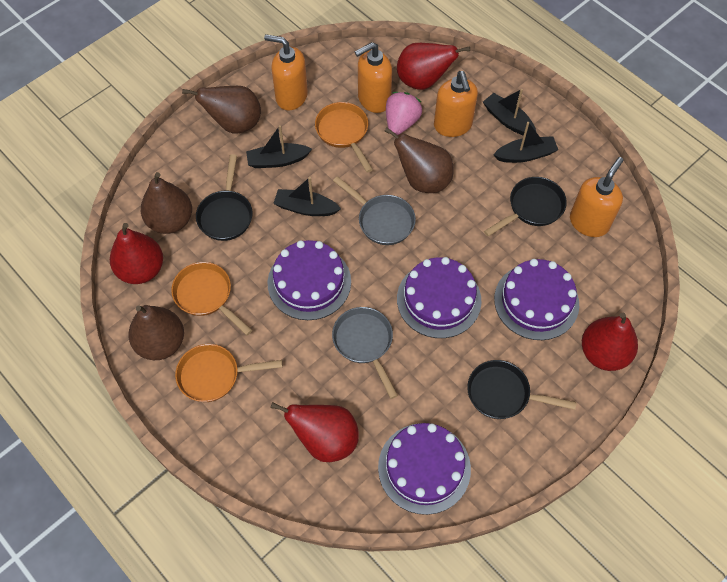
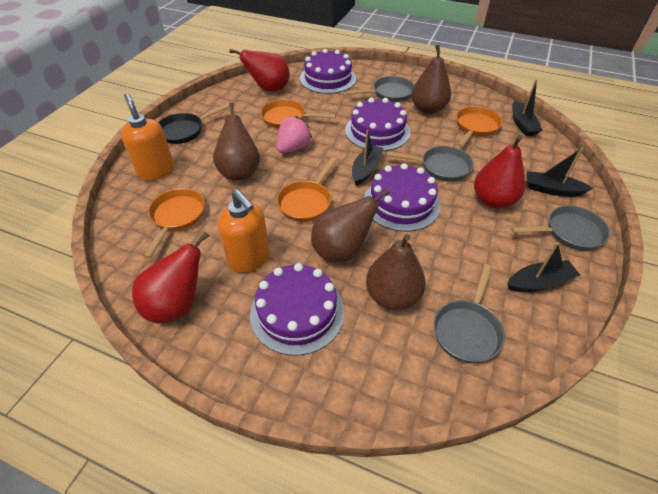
black pan: [196,154,253,241] [467,360,577,419] [484,177,567,236] = 3 -> [158,103,230,144] = 1
grey pan: [332,307,398,399] [333,176,416,245] = 2 -> [346,76,414,102] [387,146,473,182] [434,264,505,364] [511,205,610,251] = 4
orange pan: [171,262,252,335] [175,344,282,402] [315,102,373,172] = 3 -> [144,188,205,258] [261,99,336,128] [277,157,337,222] [456,106,502,147] = 4
orange soap dispenser: [264,34,308,110] [355,42,392,113] [434,71,478,137] [570,157,624,237] = 4 -> [121,93,174,181] [218,190,270,273] = 2
red pear: [110,223,163,284] [271,402,359,462] [397,43,470,90] [582,313,638,371] = 4 -> [132,232,209,323] [229,49,290,92] [474,135,526,209] = 3

